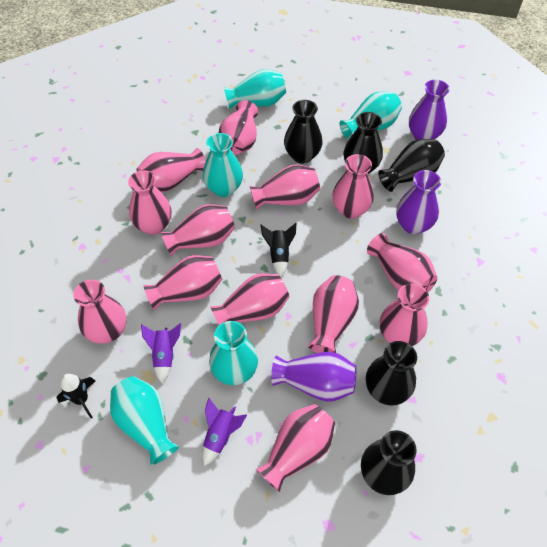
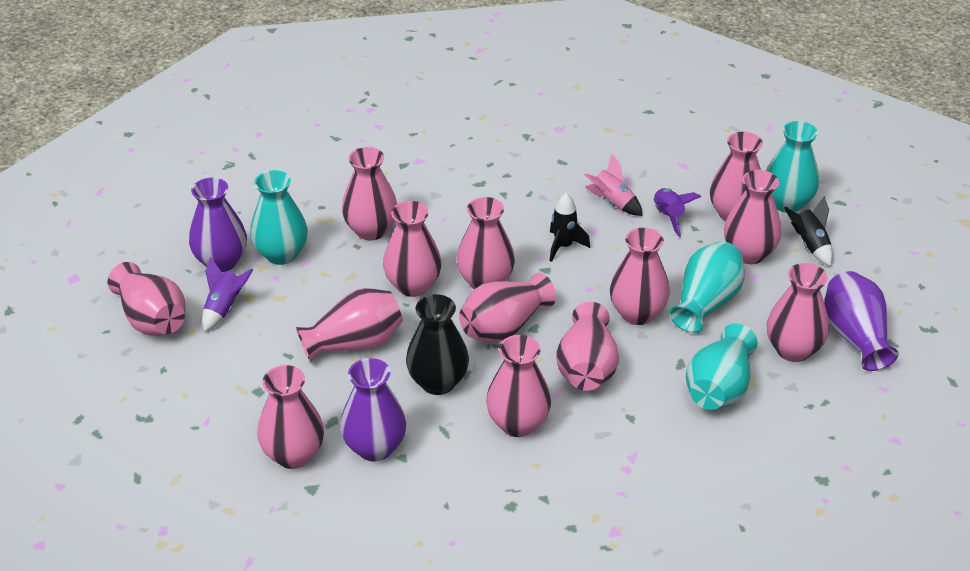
black vase: [284,100,323,164] [344,112,383,174] [361,430,416,495] [366,341,417,406] [378,139,445,192] = 5 -> [406,294,469,395] = 1
pink rocket: none = 0 -> [584,154,643,216] = 1
turquoise vase: [110,376,179,465] [203,133,243,197] [209,321,258,385] [224,69,286,109] [339,92,402,140] = 5 -> [250,170,308,265] [669,241,745,333] [686,324,758,410] [766,121,819,213] = 4

